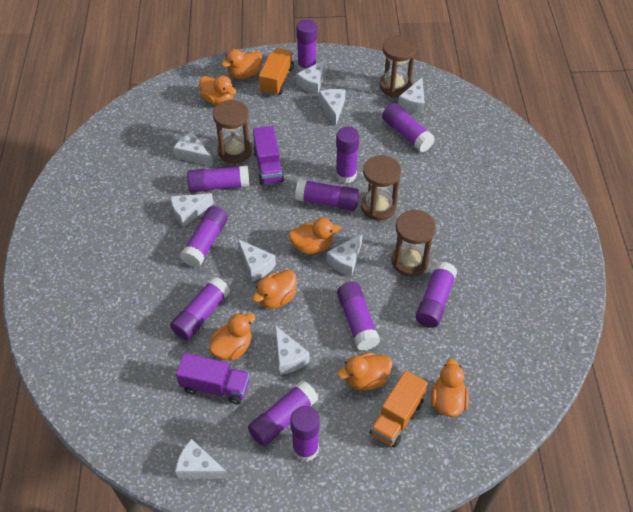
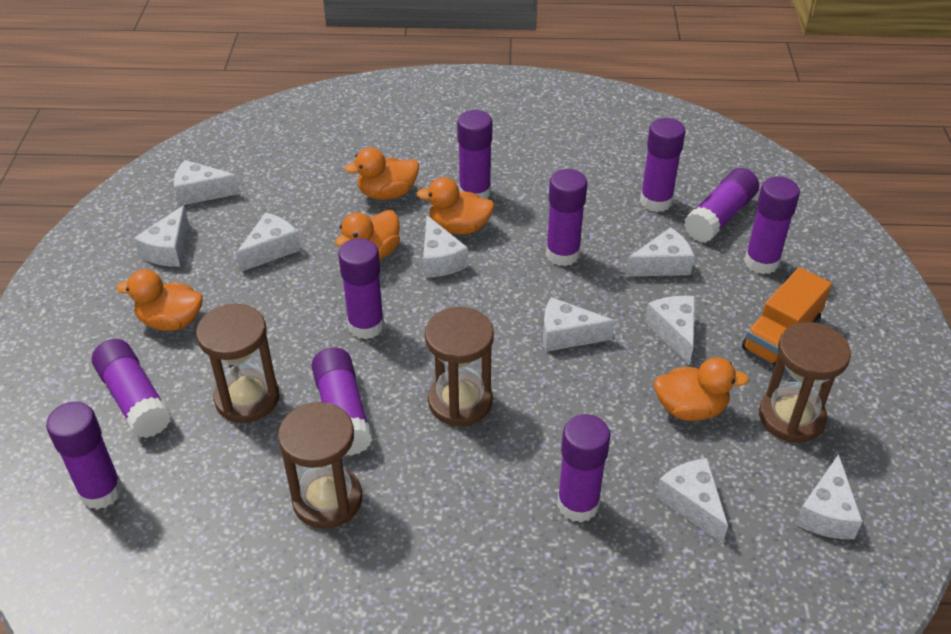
orange duck: [199,76,236,105] [209,313,255,360] [221,49,262,79] [252,270,297,309] [289,218,341,254] [337,353,392,390] [431,358,469,417] = 7 -> [116,269,203,331] [335,210,400,260] [344,147,419,200] [416,177,494,234] [654,357,749,421] = 5
orange truck: [259,48,294,96] [370,370,428,448] = 2 -> [742,267,832,366] = 1
purple glue stick: [170,277,230,340] [180,206,228,268] [187,166,250,192] [248,380,318,447] [290,406,320,462] [295,179,359,211] [296,19,317,72] [336,127,359,183] [337,282,380,351] [382,103,435,153] [416,262,457,328] = 11 -> [46,402,122,509] [92,339,171,438] [311,347,373,456] [338,238,384,339] [457,110,492,199] [546,169,587,266] [557,414,610,522] [640,118,685,212] [684,168,759,243] [744,177,800,274] = 10
purple truck: [176,353,250,404] [253,126,284,185] = 2 -> none = 0

